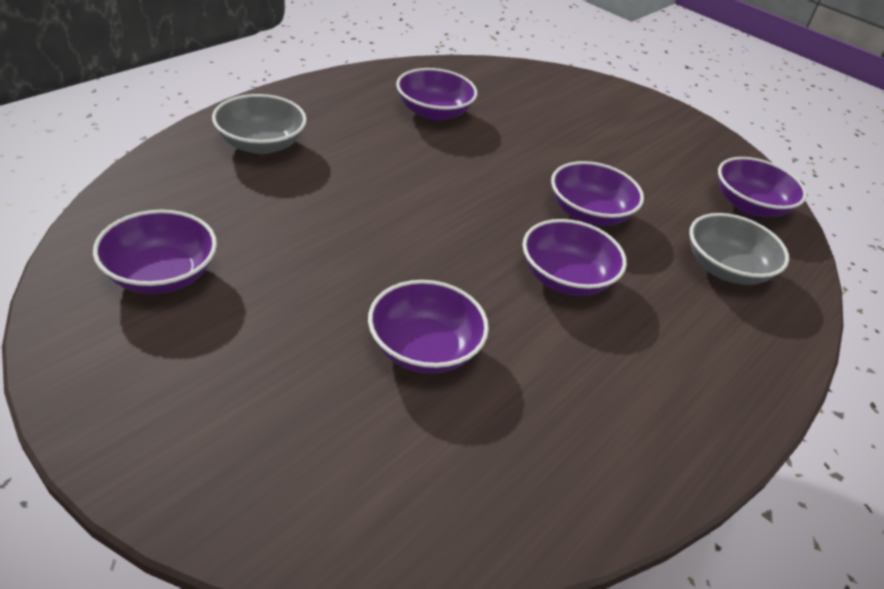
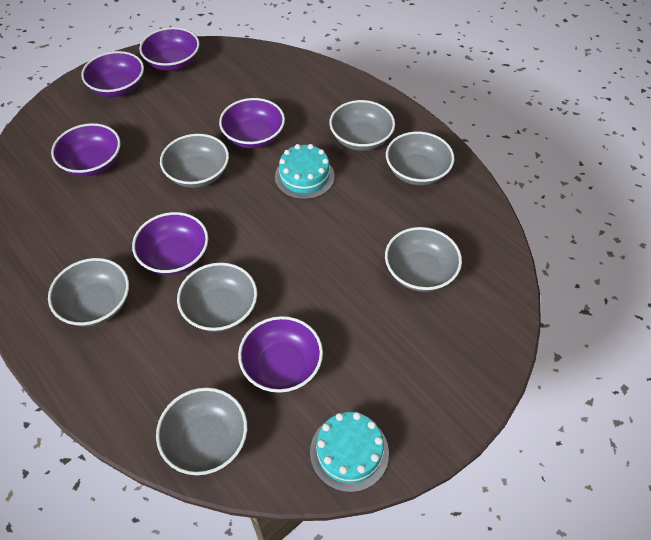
grey bowl: [212,94,307,154] [689,213,789,285] = 2 -> [48,258,129,327] [156,388,247,475] [160,134,229,188] [177,263,257,332] [329,100,395,151] [385,227,462,292] [386,132,454,185] = 7
turquoise cake: none = 0 -> [275,144,335,199] [310,412,389,492] = 2

